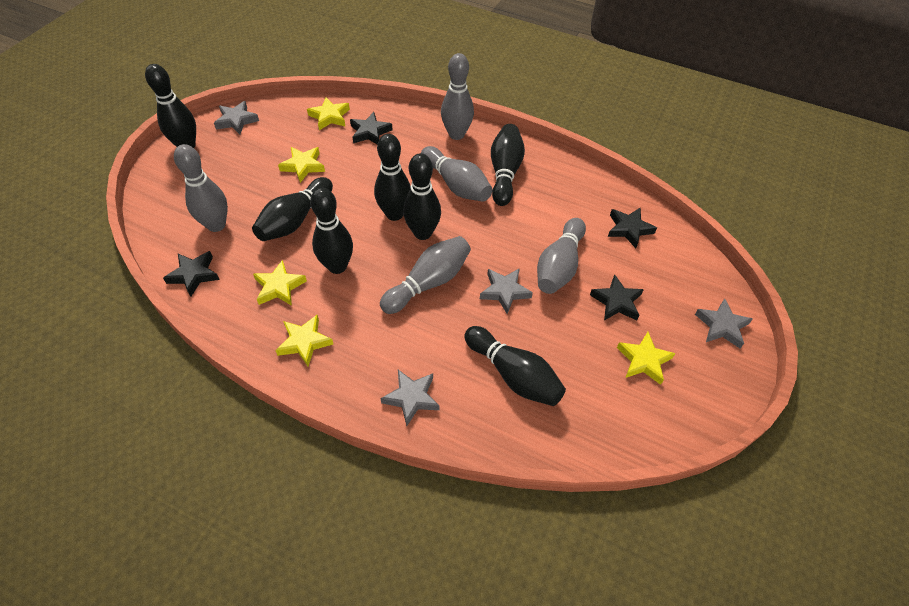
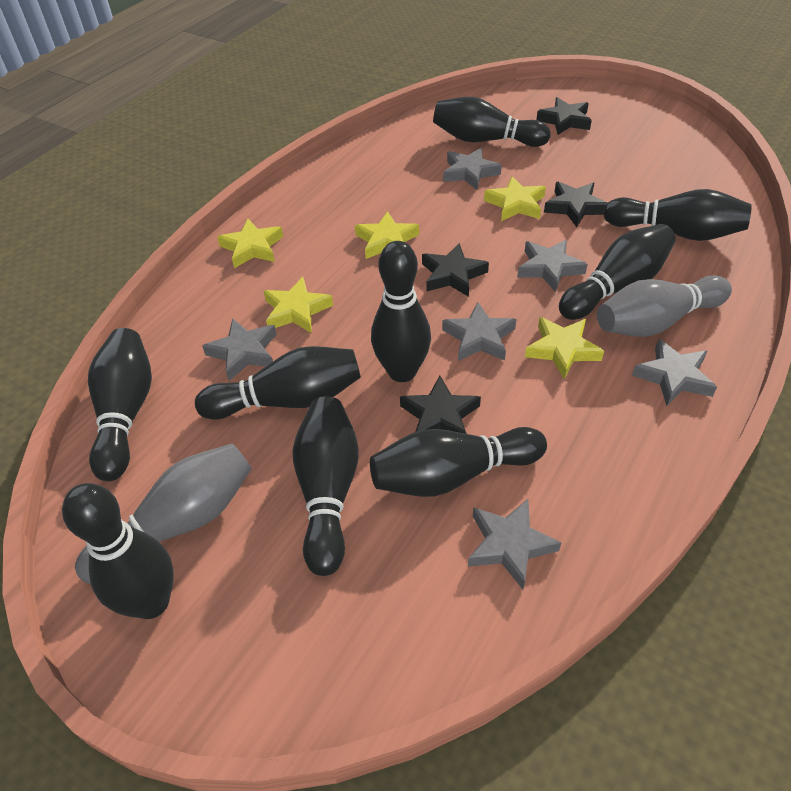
black bowling pin: [145,64,196,148] [252,177,333,241] [310,188,353,274] [374,134,411,221] [403,153,441,240] [465,326,566,406] [491,124,525,206] = 7 -> [62,483,174,619] [88,328,152,481] [195,346,361,420] [293,396,359,576] [370,427,547,497] [371,241,431,382] [433,97,551,147] [559,224,676,320] [603,189,752,241] = 9
grey bowling pin: [174,144,228,232] [380,236,471,314] [421,146,493,202] [441,53,474,140] [537,218,586,294] = 5 -> [75,443,252,584] [597,275,732,337] = 2
grey star: [214,101,259,135] [380,370,439,426] [480,268,533,314] [695,299,753,348] = 4 -> [202,318,277,381] [442,302,516,361] [443,148,502,190] [468,499,562,589] [517,239,588,292] [632,339,717,406] = 6

